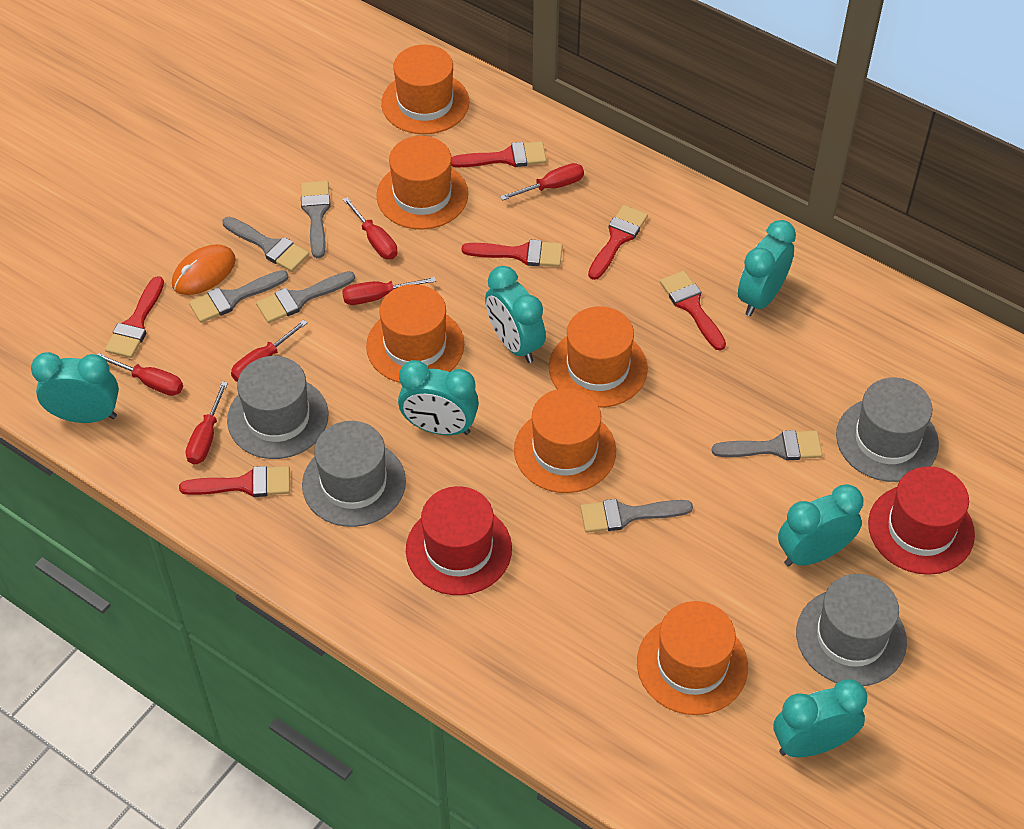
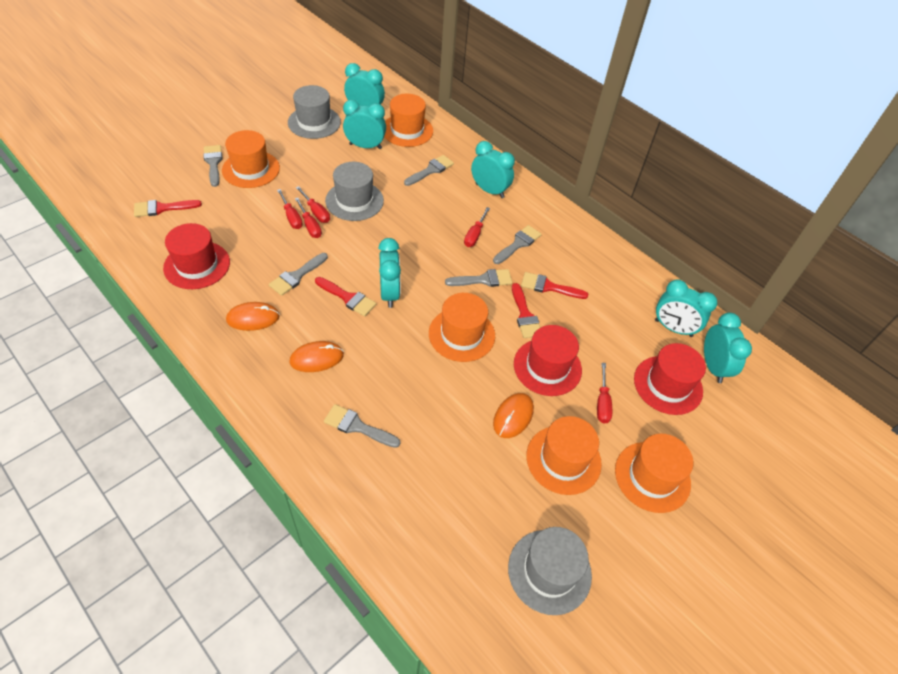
grey hat: [227,356,328,459] [302,421,406,527] [796,574,907,686] [836,378,939,482] = 4 -> [288,85,341,139] [325,162,384,221] [508,527,592,615] = 3
orange hat: [366,284,464,383] [376,136,468,230] [381,45,469,134] [514,388,616,493] [549,306,648,408] [637,601,748,715] = 6 -> [222,130,280,188] [384,94,433,147] [429,293,495,362] [526,416,602,495] [615,434,693,513] = 5
orange mouse: [172,244,236,295] = 1 -> [226,302,280,331] [289,341,344,372] [493,393,534,438] = 3
red brush: [105,276,164,358] [179,466,290,497] [451,141,547,167] [462,240,563,267] [588,205,648,280] [660,271,726,351] = 6 -> [134,200,202,217] [315,277,376,316] [512,283,540,338] [521,272,588,299] = 4
red hat: [406,486,512,595] [868,466,975,575] = 2 -> [163,223,230,289] [514,325,582,396] [634,343,706,415] = 3
red screwdriver: [97,353,183,396] [186,381,228,465] [231,319,308,382] [342,277,436,305] [343,197,398,259] [500,163,584,201] = 6 -> [277,189,303,229] [295,198,322,238] [296,186,330,223] [464,207,490,247] [597,363,612,424] = 5

